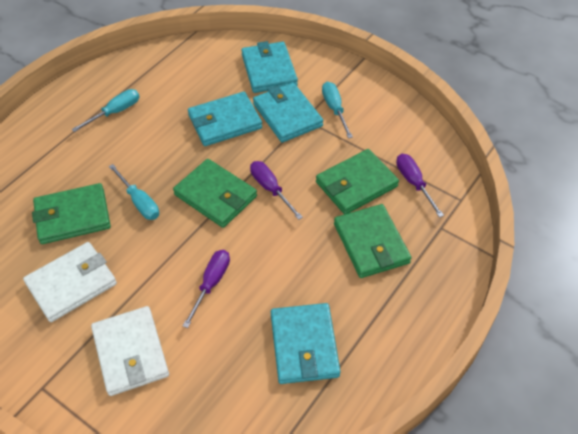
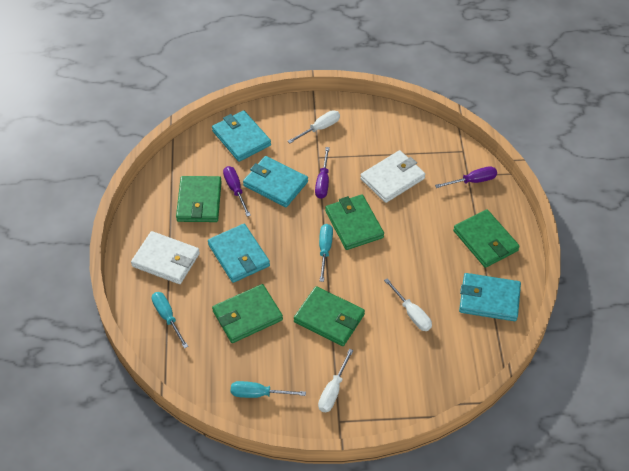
green wallet: [32,183,111,244] [173,159,257,228] [316,149,399,214] [334,204,411,278] = 4 -> [176,176,222,222] [212,284,283,343] [294,286,365,346] [325,194,384,250] [453,210,520,268] = 5
white screwdriver: none = 0 -> [288,110,340,143] [318,349,354,412] [384,278,432,331] = 3

